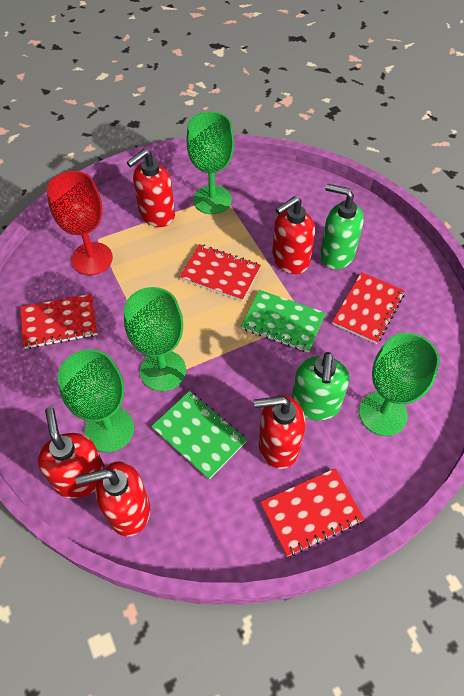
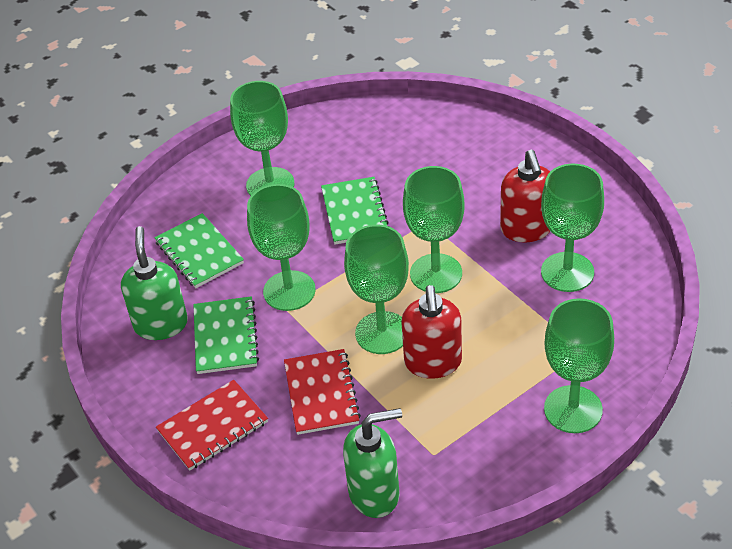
green goblet: [58,349,134,452] [124,287,186,391] [186,111,234,214] [359,333,440,436] = 4 -> [230,81,295,196] [247,184,316,311] [344,225,409,354] [403,166,465,293] [541,164,604,292] [544,298,614,433] = 6
green notebook: [151,391,247,480] [241,290,326,353] = 2 -> [154,213,244,288] [193,296,259,374] [321,177,389,245] = 3
red goblet: [47,171,113,275] = 1 -> none = 0
red notebook: [20,294,98,349] [180,244,261,302] [261,468,365,557] [332,272,405,344] = 4 -> [156,380,268,471] [284,349,361,435] = 2
red soap dispenser: [38,407,105,499] [75,461,150,537] [127,149,175,227] [254,395,306,469] [272,196,315,274] = 5 -> [401,285,462,379] [500,150,550,242] = 2

